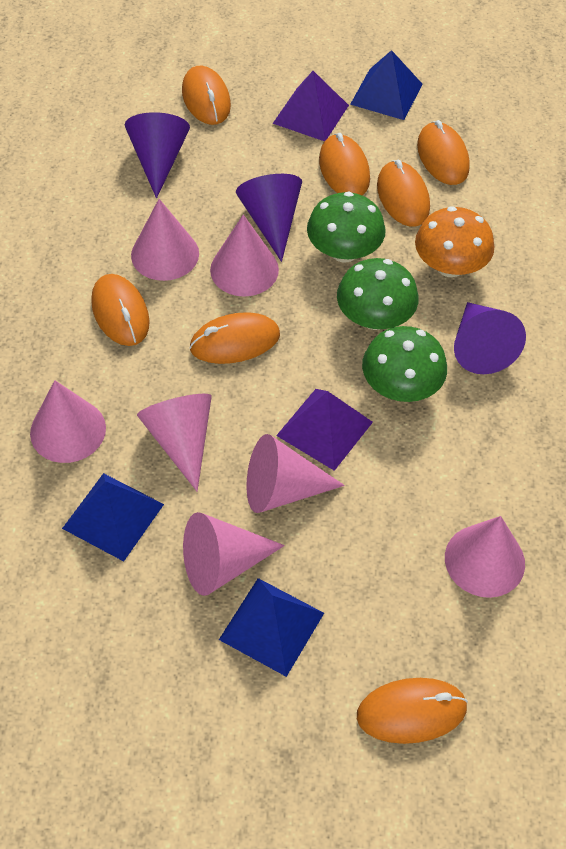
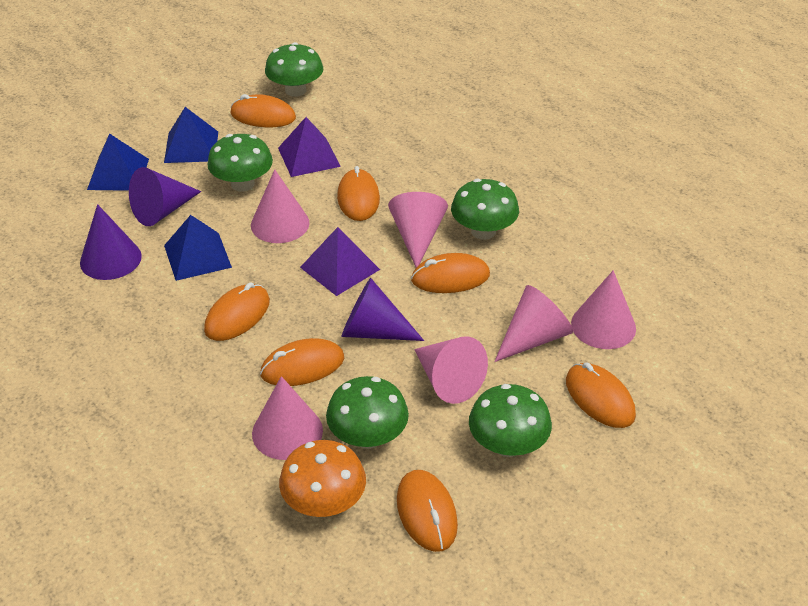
green mushroom: [307,192,386,262] [337,258,419,330] [362,326,447,402] = 3 -> [207,134,273,191] [265,42,323,97] [326,376,409,449] [451,179,519,240] [469,384,552,457] = 5
pink cone: [30,380,106,463] [131,199,199,281] [137,394,212,491] [183,512,285,596] [210,214,279,297] [247,434,345,513] [445,516,525,598] = 7 -> [251,169,309,243] [252,376,323,460] [388,192,448,268] [414,337,488,404] [494,285,573,362] [571,270,636,349] = 6

